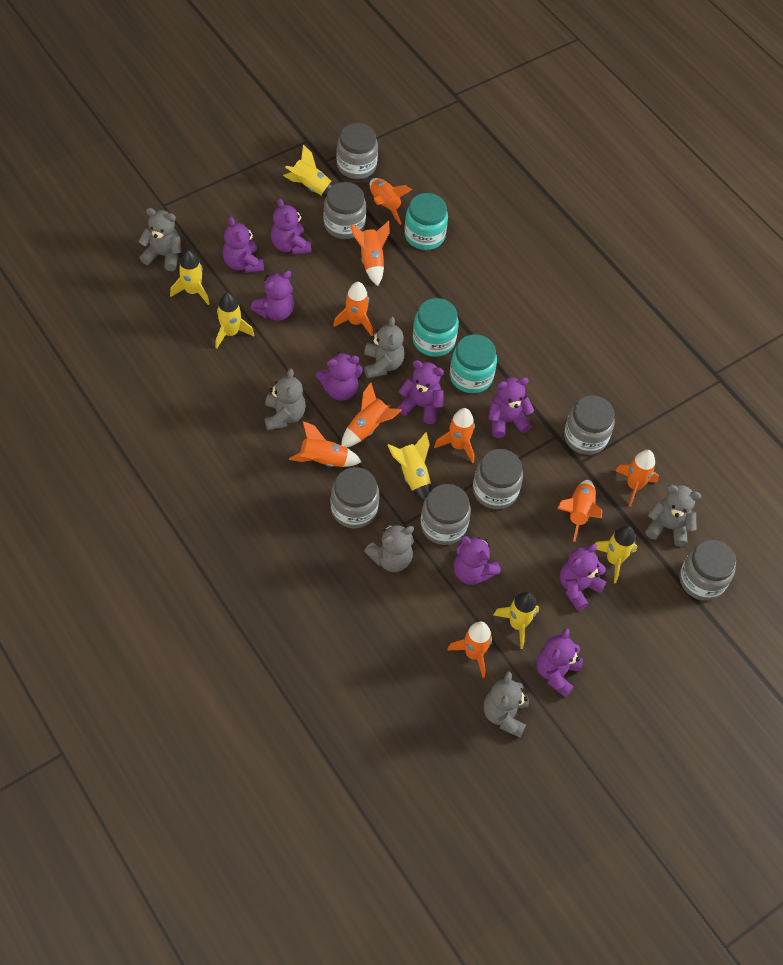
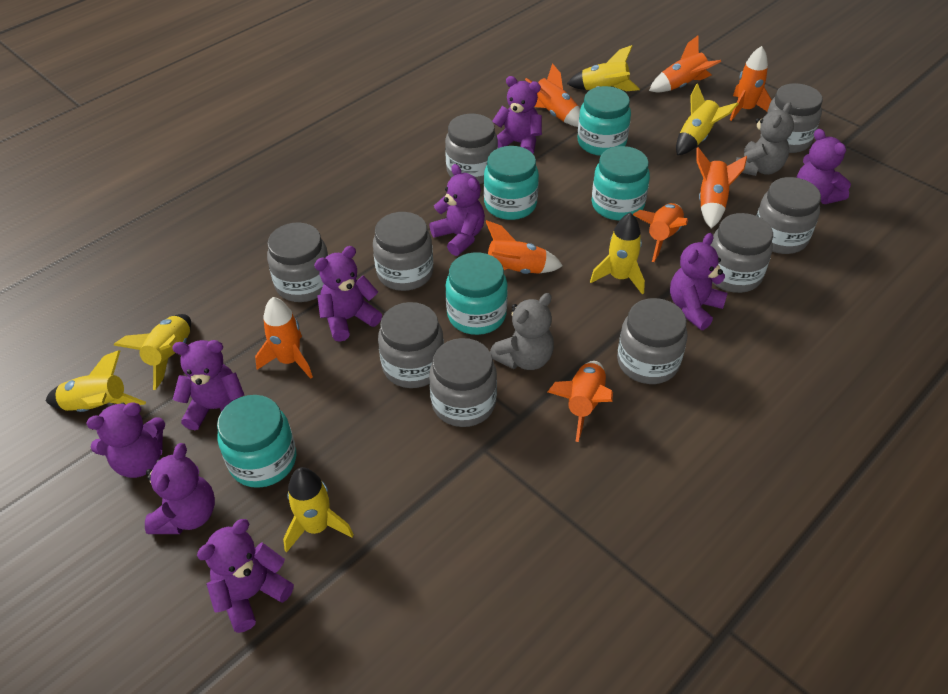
grey jar: [324,182,366,239] [330,467,379,528] [337,123,378,179] [420,484,471,545] [473,449,523,509] [564,395,615,455] [679,540,736,601] = 7 -> [267,223,328,302] [373,212,433,291] [378,302,444,388] [429,338,497,427] [445,114,498,184] [617,298,687,384] [710,213,773,293] [756,177,821,254] [767,83,823,153] = 9
grey teddy bear: [138,208,182,271] [265,369,306,431] [364,317,405,378] [364,524,414,572] [484,672,529,737] [645,485,701,547] = 6 -> [490,293,554,370] [736,102,794,176] = 2
orange rocket: [289,421,361,467] [333,282,373,336] [341,382,402,447] [350,221,390,286] [370,178,412,225] [434,408,475,463] [447,622,492,678] [557,480,602,542] [616,450,659,507] = 9 -> [255,297,313,379] [486,220,563,274] [525,63,580,127] [548,361,613,442] [633,203,688,262] [649,36,721,92] [696,147,747,228] [730,46,772,121] = 8
turquoise jar: [404,193,448,250] [413,298,459,357] [450,334,497,393] = 3 -> [217,395,296,488] [446,252,508,335] [484,146,539,220] [577,86,631,156] [592,146,650,221] = 5

